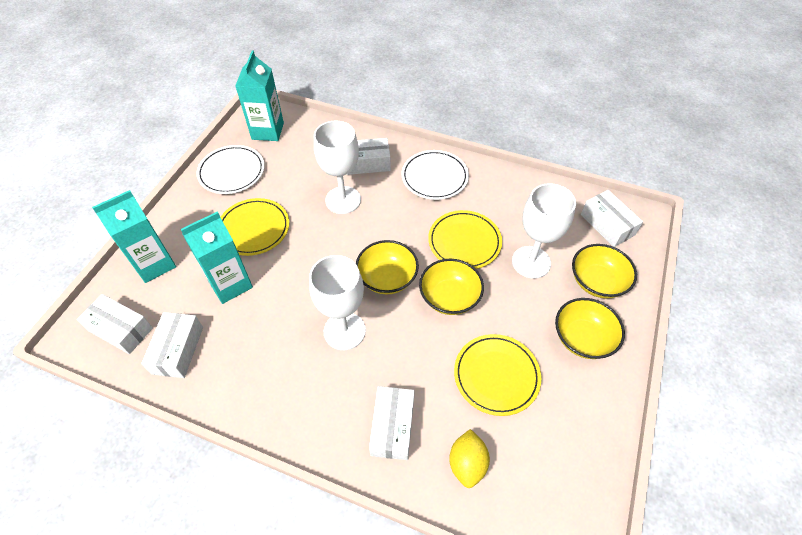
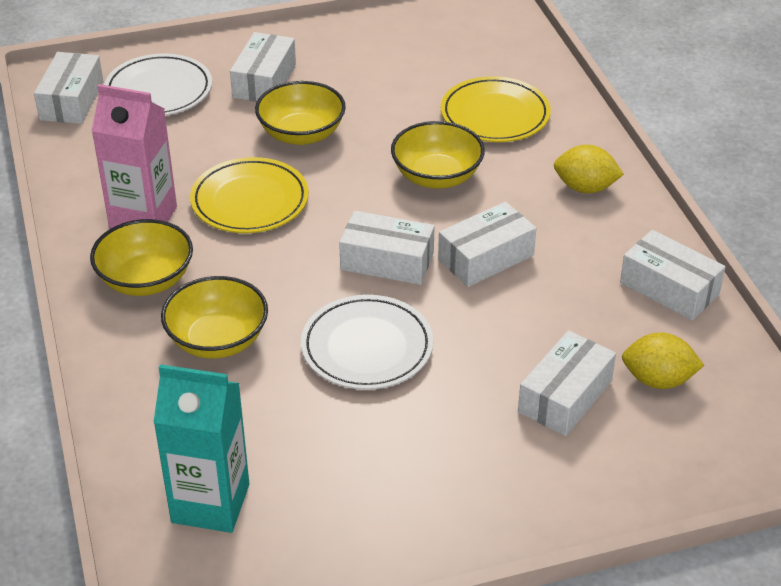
pink carton: none = 0 -> [92,84,177,229] = 1
turquoise carton: [92,190,176,283] [181,211,253,304] [235,51,284,141] = 3 -> [153,364,249,533] = 1
white box: [77,294,153,354] [141,312,203,378] [346,138,391,175] [369,386,414,460] [581,190,643,247] = 5 -> [34,52,103,124] [230,32,296,102] [339,211,435,285] [438,202,536,287] [518,330,616,436] [620,230,725,321] = 6
white goblet: [309,255,366,350] [314,121,361,214] [512,183,576,279] = 3 -> none = 0
yellow lemon: [449,429,490,488] = 1 -> [554,145,624,193] [622,333,704,389] = 2
yellow plate: [220,198,289,256] [428,210,502,269] [454,334,541,416] = 3 -> [190,157,309,233] [441,76,551,142] = 2

